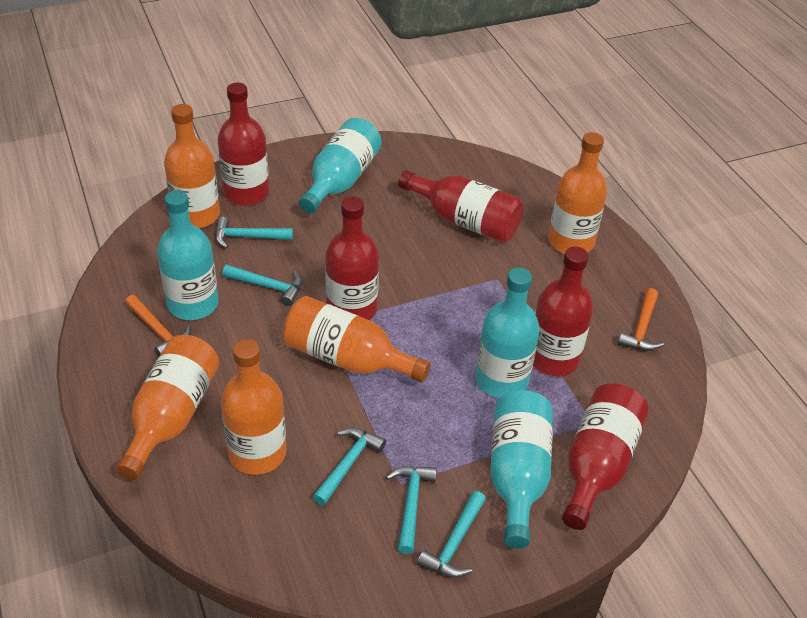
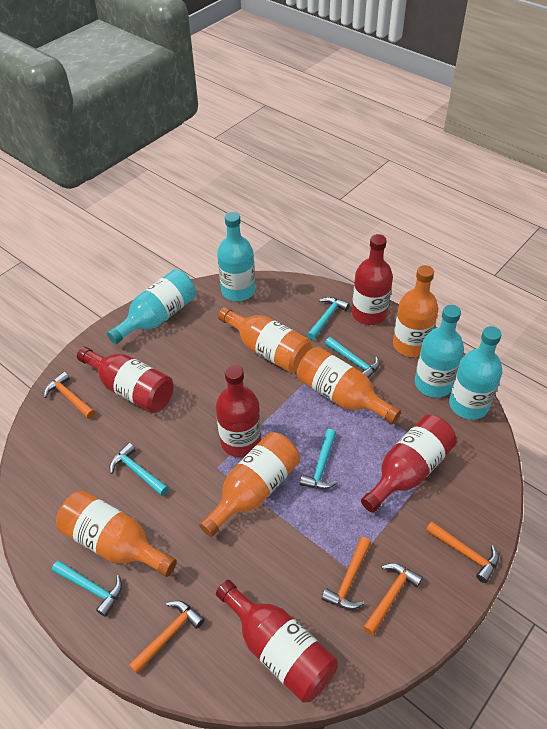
orange hammer: [125,295,191,357] [618,288,664,351] = 2 -> [44,372,95,419] [129,601,205,674] [322,537,371,610] [363,563,423,635] [426,522,499,583] = 5

